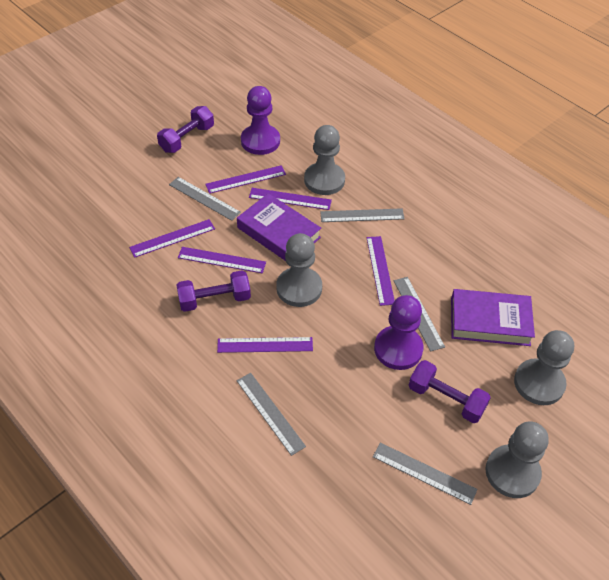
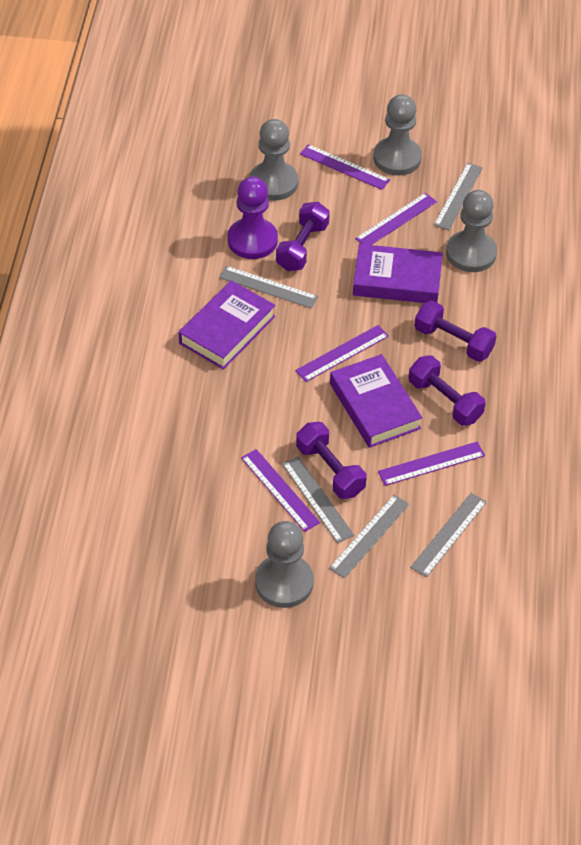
purple book: [237,193,321,261] [451,289,535,346] = 2 -> [178,280,276,369] [330,354,422,448] [353,244,443,303] = 3
purple dumbbell: [157,106,214,153] [176,270,251,312] [409,360,491,423] = 3 -> [276,202,330,271] [296,422,366,499] [409,355,486,426] [415,301,496,362] = 4
purple pawn: [241,86,280,155] [374,295,423,370] = 2 -> [227,176,278,259] = 1
purple ruler: [129,219,215,258] [178,247,266,273] [205,165,286,194] [217,337,313,353] [249,188,332,210] [367,236,395,306] = 6 -> [241,449,320,532] [295,325,389,382] [300,144,390,190] [355,193,437,245] [378,442,485,486] = 5

